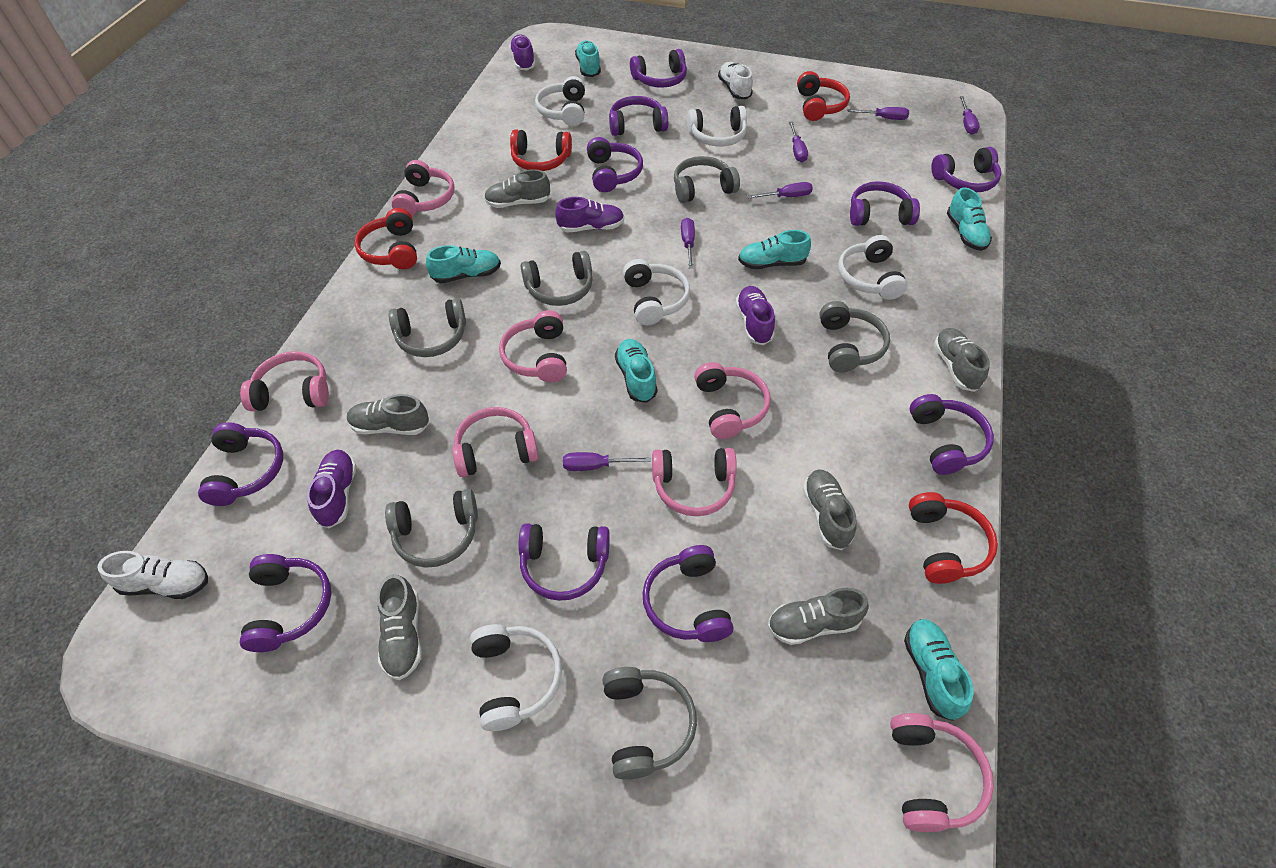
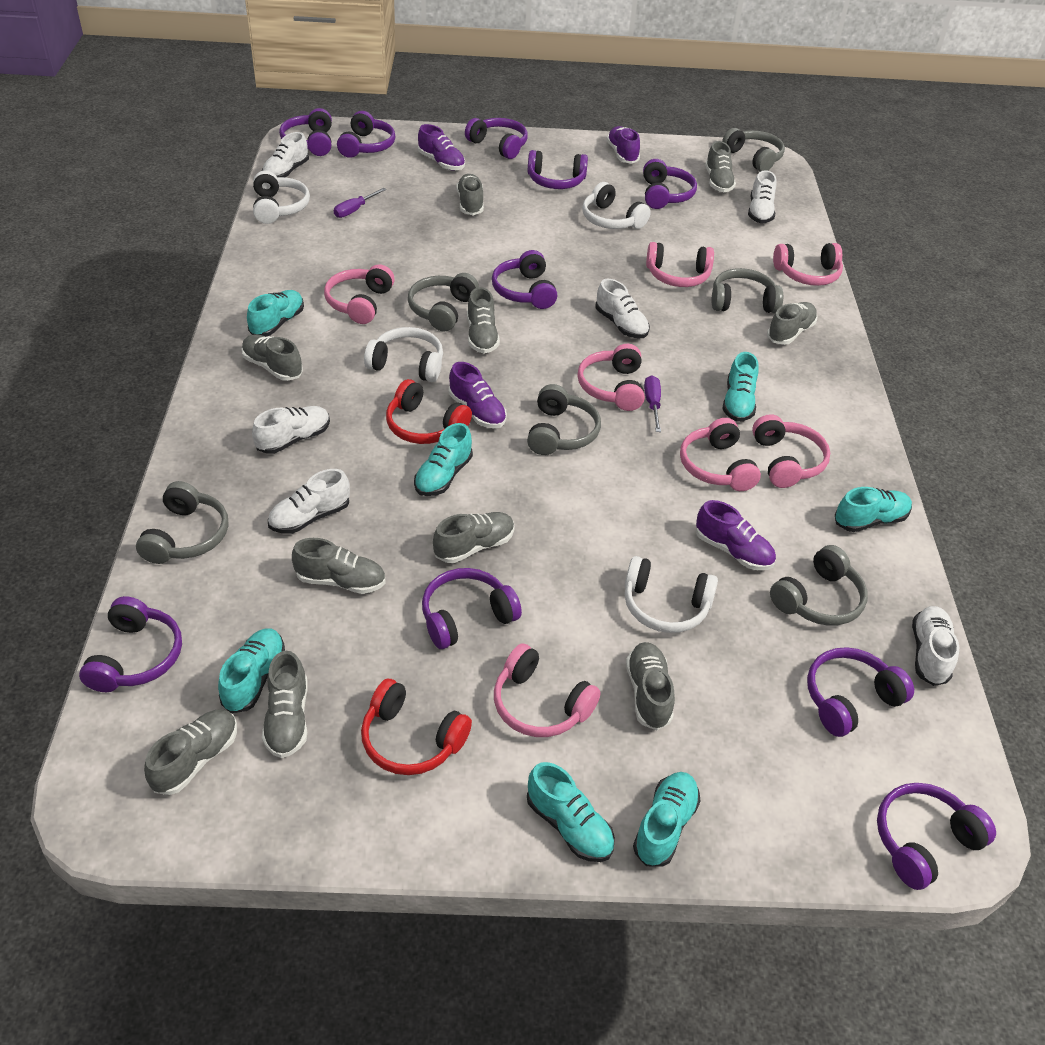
grey shoe: [347,394,429,435] [377,574,422,680] [484,169,550,208] [768,588,869,645] [803,469,856,550] [934,328,990,392] = 6 -> [144,709,237,795] [241,334,303,381] [262,651,308,758] [292,538,386,594] [433,512,515,563] [456,174,484,215] [467,287,500,354] [626,642,675,730] [705,141,736,192] [767,302,817,345] = 10
purple screwdriver: [563,452,651,471] [681,218,695,269] [747,182,813,199] [789,122,808,162] [847,107,909,120] [960,96,980,135] = 6 -> [334,188,386,218] [644,376,661,432] = 2
red headphones: [354,208,417,269] [510,129,572,171] [797,71,850,121] [909,492,998,584] = 4 -> [361,679,472,775] [386,379,472,444] = 2
turquoise shoe: [426,245,501,283] [575,40,601,77] [615,339,657,403] [738,230,811,269] [904,619,974,721] [947,187,992,251] = 6 -> [218,628,285,713] [247,290,304,337] [414,423,473,496] [527,762,615,862] [633,772,701,867] [722,352,759,422] [835,487,912,532] = 7
white headphones: [470,624,562,731] [535,76,585,126] [623,259,690,325] [687,106,747,146] [838,235,907,300] = 5 -> [253,170,310,224] [364,327,443,382] [582,182,651,229] [625,556,718,633] = 4
white shoe: [97,551,208,599] [718,62,753,99] = 2 -> [252,406,330,454] [262,132,309,177] [268,469,350,534] [595,279,650,339] [748,170,776,223] [912,606,959,686] = 6

